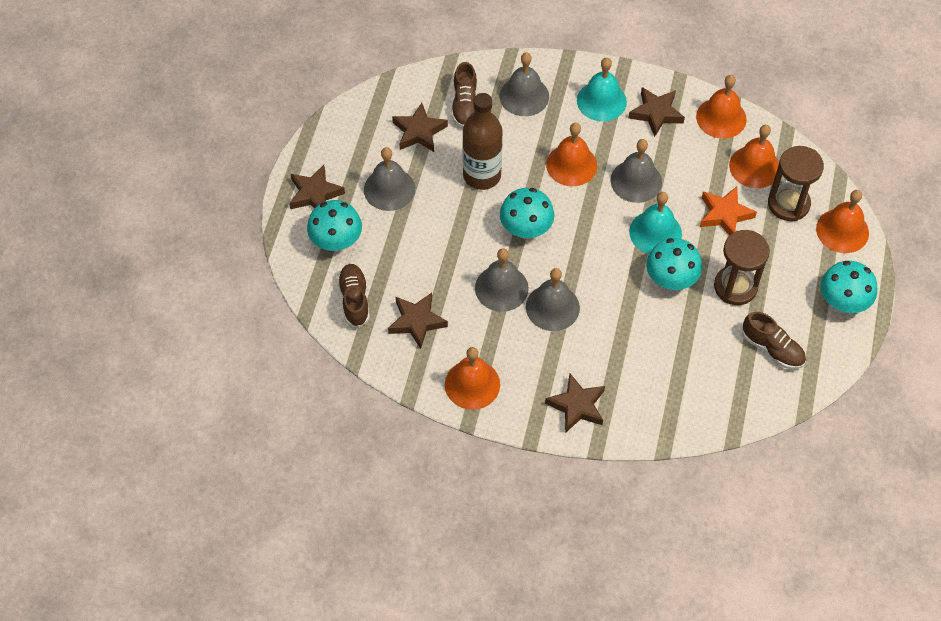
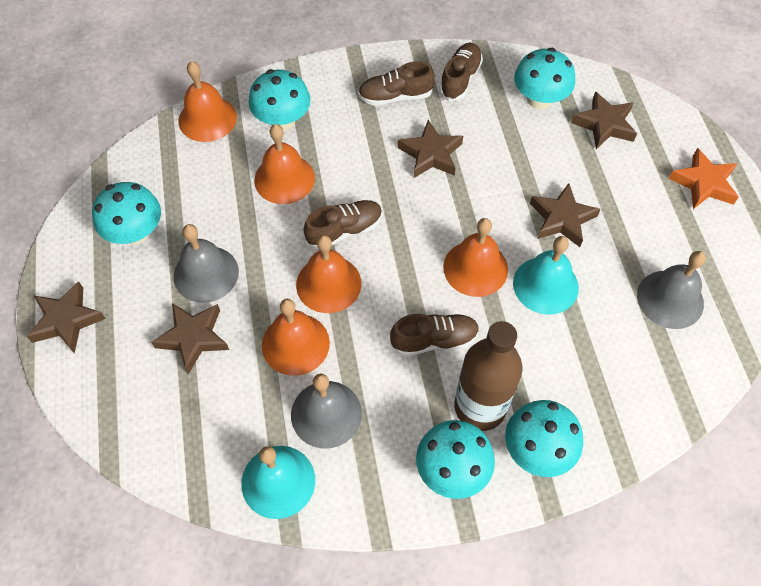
brown hourglass: [714,230,770,305] [768,146,824,221] = 2 -> none = 0
brown shoe: [337,264,370,328] [452,62,477,128] [742,312,806,369] = 3 -> [304,200,382,249] [358,61,435,106] [390,314,479,356] [439,43,483,101] = 4
grey bell: [364,147,415,211] [475,248,529,312] [500,52,549,116] [526,268,580,331] [610,139,662,203] = 5 -> [174,224,239,303] [291,373,362,449] [637,251,706,329] = 3
turquoise mushroom: [307,200,362,251] [500,188,554,239] [646,238,702,290] [821,261,877,313] = 4 -> [92,182,161,245] [249,69,311,131] [416,420,495,499] [505,400,583,477] [514,48,575,109] = 5

